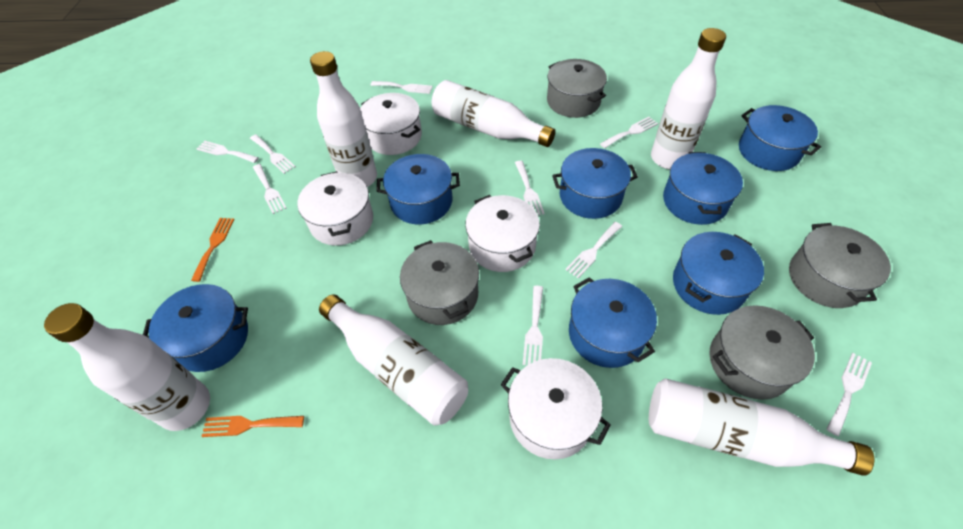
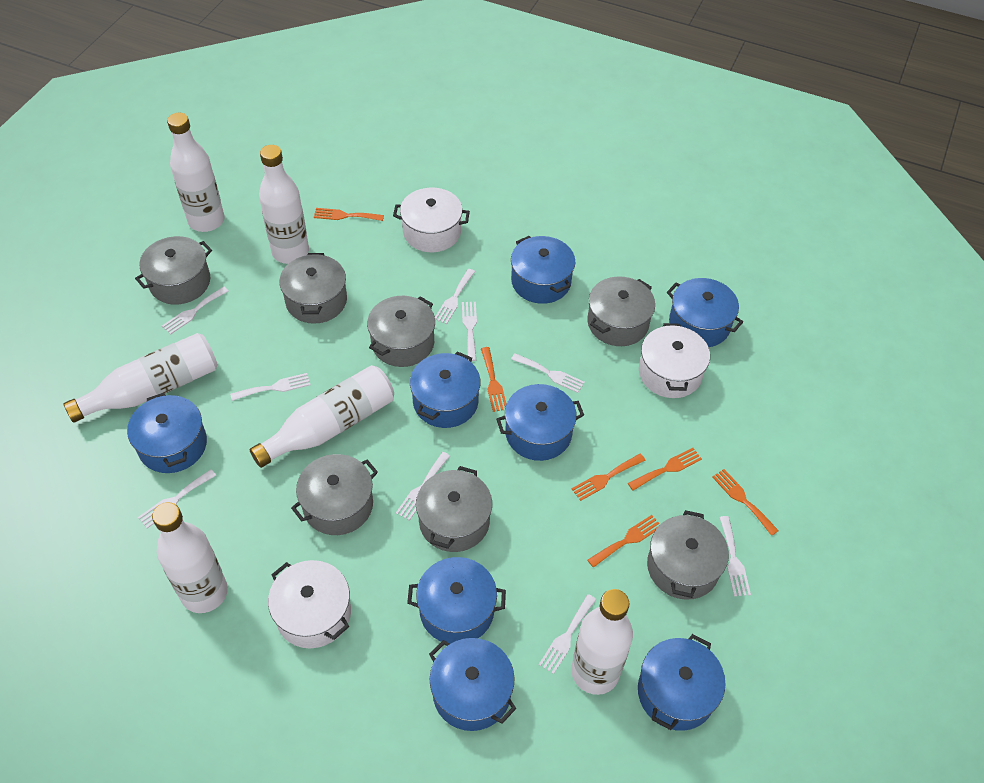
blue pot: [143,284,248,372] [376,154,460,224] [552,148,638,219] [569,277,657,368] [663,152,743,225] [673,232,764,315] [739,105,821,171] = 7 -> [127,393,207,473] [407,557,506,644] [410,352,481,428] [429,638,516,731] [496,384,584,461] [511,236,575,304] [638,634,725,731] [667,278,743,347] = 8
grey pot: [400,240,479,325] [547,59,607,118] [709,305,815,400] [789,223,891,308] = 4 -> [135,236,212,304] [279,253,347,324] [291,454,378,535] [367,296,435,367] [416,466,492,552] [588,276,655,346] [647,510,729,600] = 7
orange fork: [191,218,235,282] [201,416,304,437] = 2 -> [314,208,384,221] [481,347,506,412] [572,454,646,501] [588,515,659,568] [628,448,702,491] [712,469,779,536] = 6
white pot: [297,171,373,245] [360,93,422,155] [465,195,540,272] [501,358,611,459] = 4 -> [268,560,351,648] [393,188,470,252] [639,323,710,398] = 3

